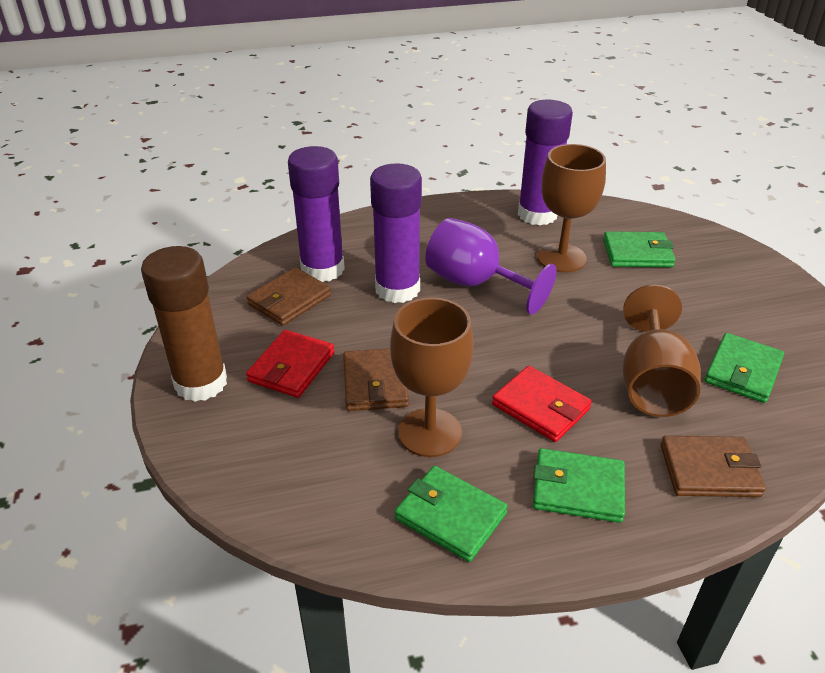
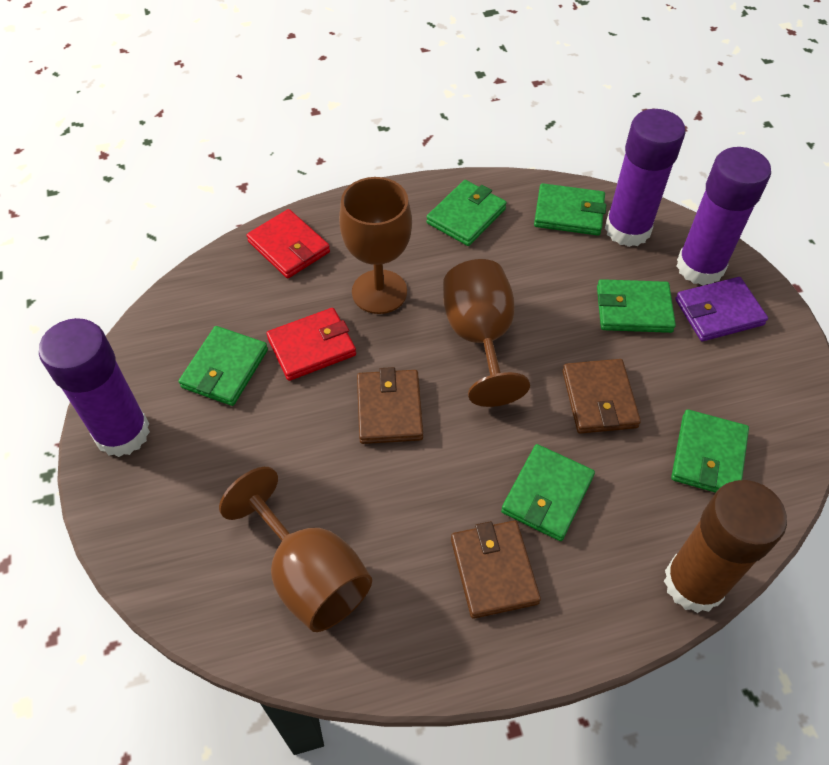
green wallet: [395,466,508,562] [533,448,625,523] [603,231,676,267] [705,333,784,403] = 4 -> [179,326,268,406] [426,180,507,246] [501,444,595,541] [534,183,606,236] [597,279,676,333] [671,409,749,493] = 6
purple goblet: [425,218,557,315] = 1 -> none = 0
purple wallet: none = 0 -> [675,277,768,341] = 1

